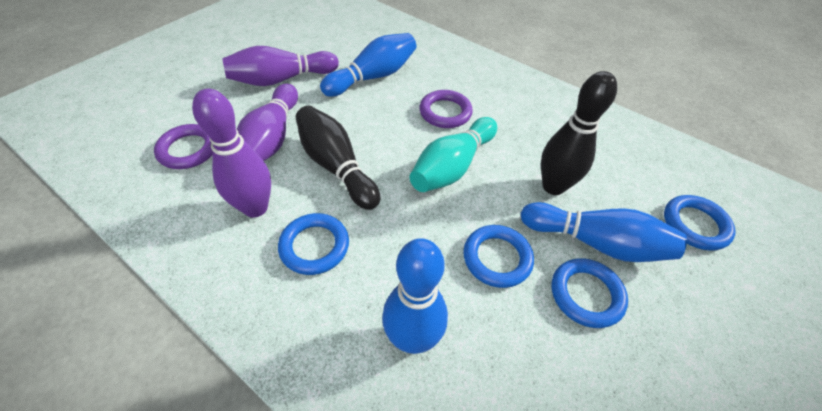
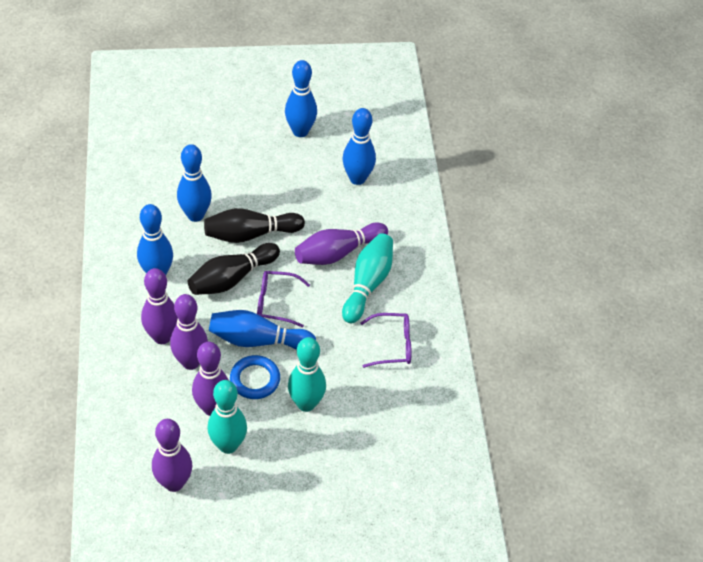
blue bowling pin: [320,33,416,97] [382,238,448,354] [521,202,687,262] = 3 -> [137,204,173,275] [177,144,212,222] [209,310,316,350] [285,60,317,137] [342,108,376,185] = 5
blue ring: [278,213,349,275] [463,225,534,288] [552,258,628,328] [664,195,736,251] = 4 -> [230,355,280,399] = 1
purple bowling pin: [192,89,271,217] [222,46,339,86] [237,84,298,161] = 3 -> [141,268,178,344] [152,419,192,492] [170,294,208,370] [192,342,229,416] [295,222,388,265] = 5
purple glasses: none = 0 -> [257,271,310,327] [360,313,411,368] = 2
purple ring: [154,124,212,169] [420,90,473,128] = 2 -> none = 0
turquoise bowling pin: [410,117,497,192] = 1 -> [207,380,247,454] [288,337,326,412] [342,233,393,323] = 3

